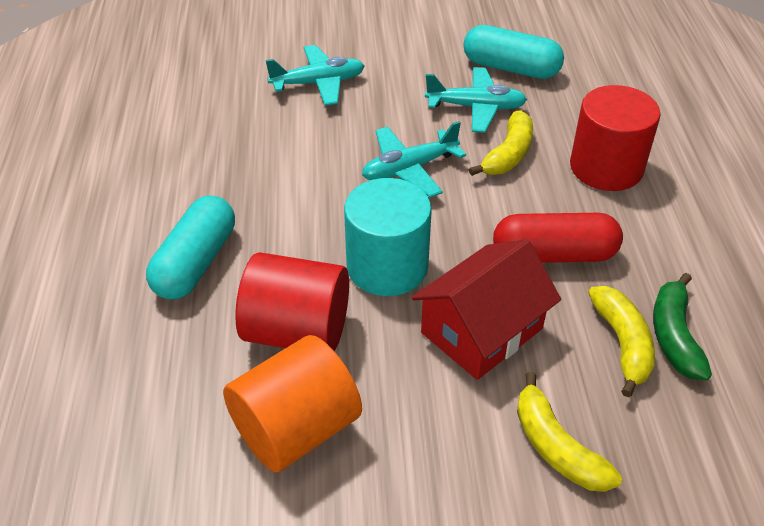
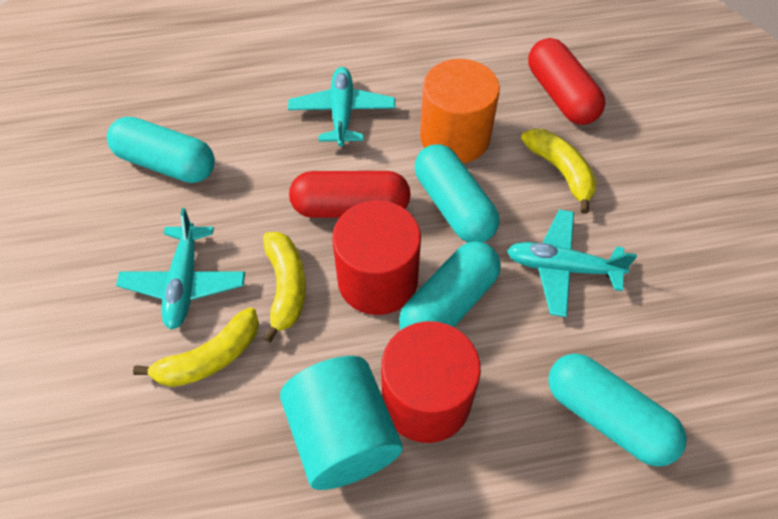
green banana: [653,273,712,380] = 1 -> none = 0
red capsule: [493,213,623,263] = 1 -> [289,171,411,218] [528,38,605,125] = 2
red house: [412,239,561,380] = 1 -> none = 0
turquoise capsule: [146,195,235,299] [463,25,564,79] = 2 -> [107,117,215,183] [399,242,501,330] [415,144,499,243] [548,354,687,467] = 4

